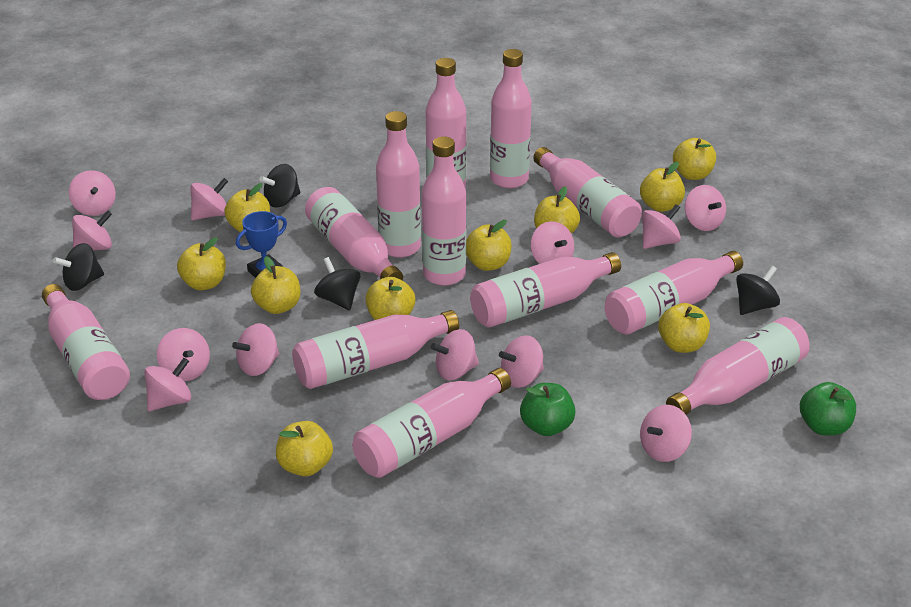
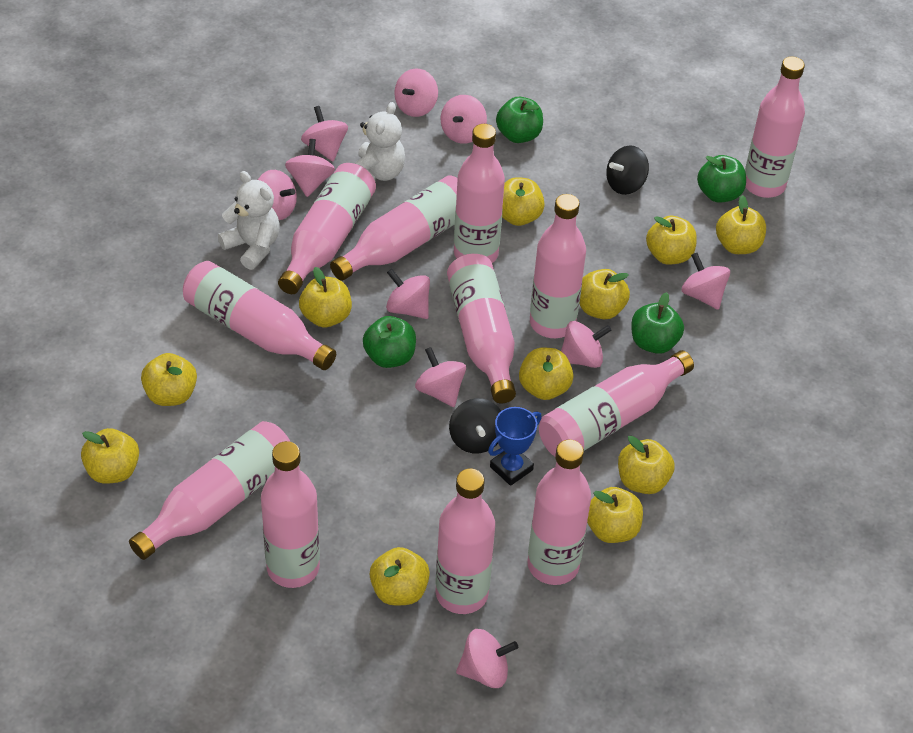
black spinning top: [53,243,104,291] [259,164,301,208] [314,257,360,311] [736,266,780,315] = 4 -> [449,398,501,453] [606,145,649,195] = 2
green apple: [520,383,576,436] [800,382,856,436] = 2 -> [363,316,416,368] [496,97,543,143] [631,292,684,354] [697,155,746,203] = 4
pink spinning top: [69,170,116,216] [72,210,112,250] [144,358,191,411] [157,328,210,381] [191,178,228,220] [232,323,279,376] [431,329,479,380] [499,335,544,388] [531,221,574,264] [640,405,692,462] [642,204,681,249] [685,185,726,231] = 12 -> [258,170,297,220] [285,139,335,197] [301,106,348,161] [386,269,430,319] [394,69,438,117] [415,347,466,407] [441,95,487,144] [456,629,518,688] [561,321,612,368] [682,253,730,310] = 10
white teddy bear: none = 0 -> [218,171,280,270] [355,102,405,181] = 2
yellow apple: [177,237,226,290] [224,183,270,232] [251,256,300,314] [276,421,333,476] [366,277,416,320] [466,220,512,271] [534,186,580,234] [640,162,685,212] [658,303,710,353] [673,138,716,180] = 10 -> [81,428,139,484] [141,353,197,406] [299,267,352,328] [369,547,430,605] [502,177,545,226] [519,347,574,400] [579,269,630,319] [587,487,643,543] [618,436,675,494] [646,216,697,265] [716,195,766,254] = 11

